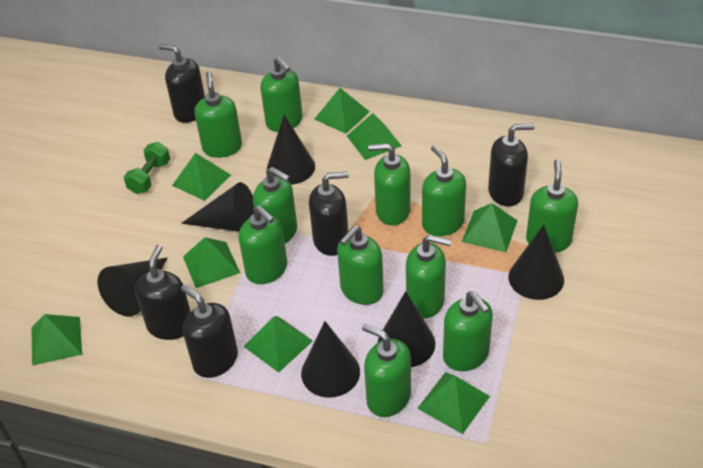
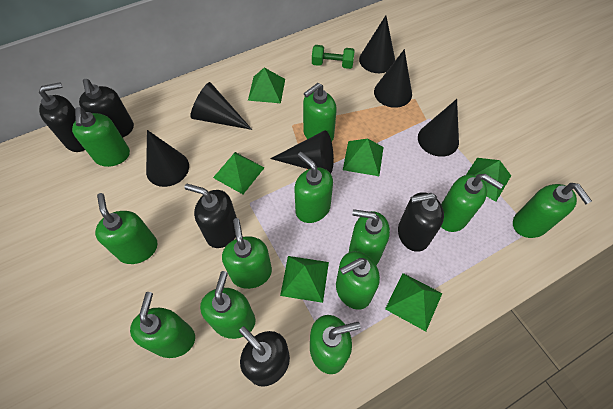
green pyramid: [31,314,82,366] [172,153,231,201] [183,237,240,288] [243,316,313,373] [314,88,370,134] [347,113,402,160] [417,372,490,434] [462,203,518,252] = 8 -> [213,152,264,194] [248,68,285,103] [280,256,329,303] [343,139,384,176] [385,273,442,331] [466,158,511,202] = 6
green soap dispenser: [194,71,242,158] [239,205,287,284] [253,167,297,243] [260,57,303,132] [337,226,384,305] [362,324,411,417] [368,143,411,225] [406,235,452,318] [422,145,466,236] [443,291,493,371] [526,159,578,253] = 11 -> [72,107,130,167] [95,193,158,264] [130,292,195,358] [200,271,255,339] [222,218,272,289] [294,152,333,223] [303,83,337,142] [310,315,360,374] [336,251,380,310] [349,209,390,265] [441,174,503,232] [513,183,592,238] = 12

